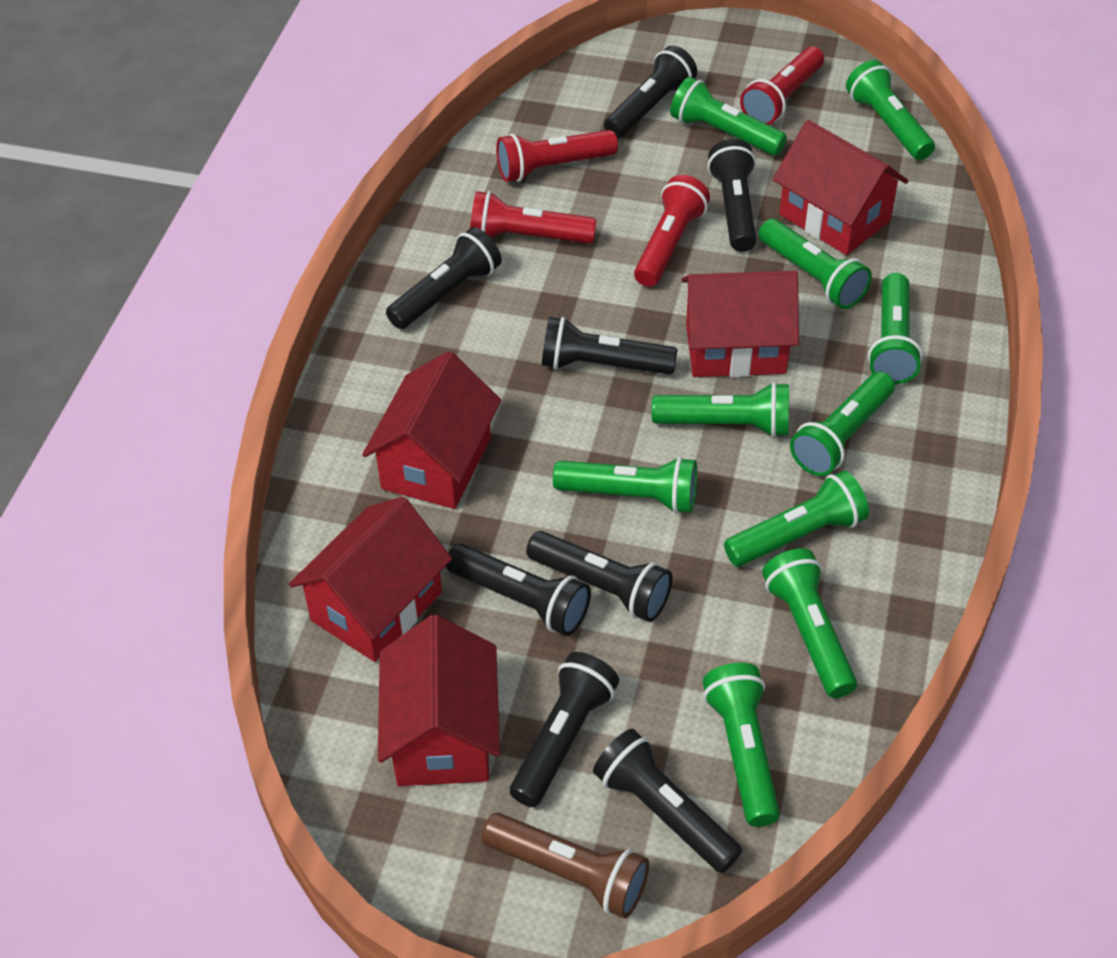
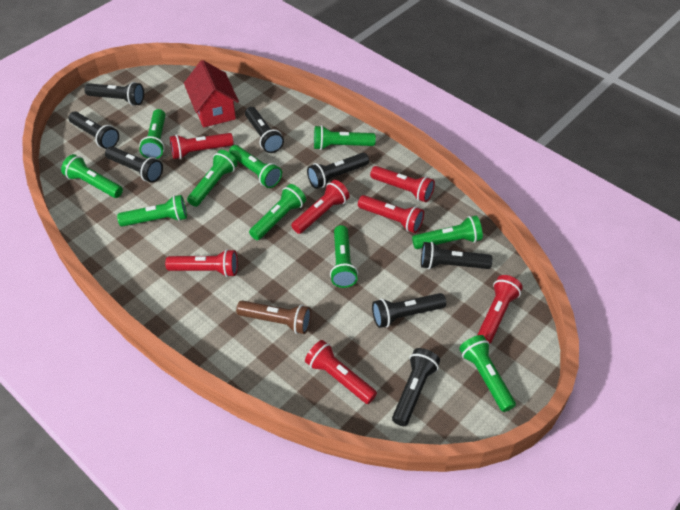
red flashlight: [470,191,596,244] [496,130,618,182] [634,175,710,287] [740,47,824,125] = 4 -> [165,249,238,277] [170,133,234,159] [291,180,350,234] [305,340,377,404] [358,195,424,233] [370,166,435,202] [477,275,523,344] = 7
red house: [289,497,452,662] [362,351,501,509] [378,615,500,786] [681,271,799,377] [773,120,908,255] = 5 -> [184,60,239,128] = 1

